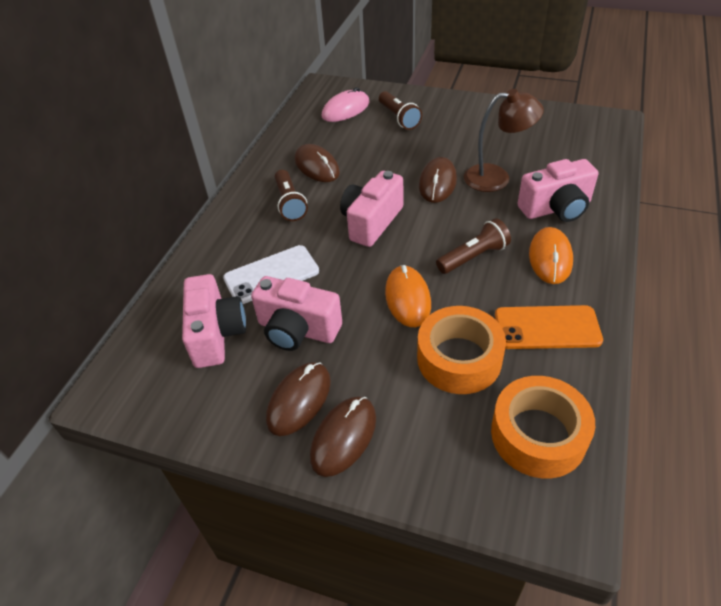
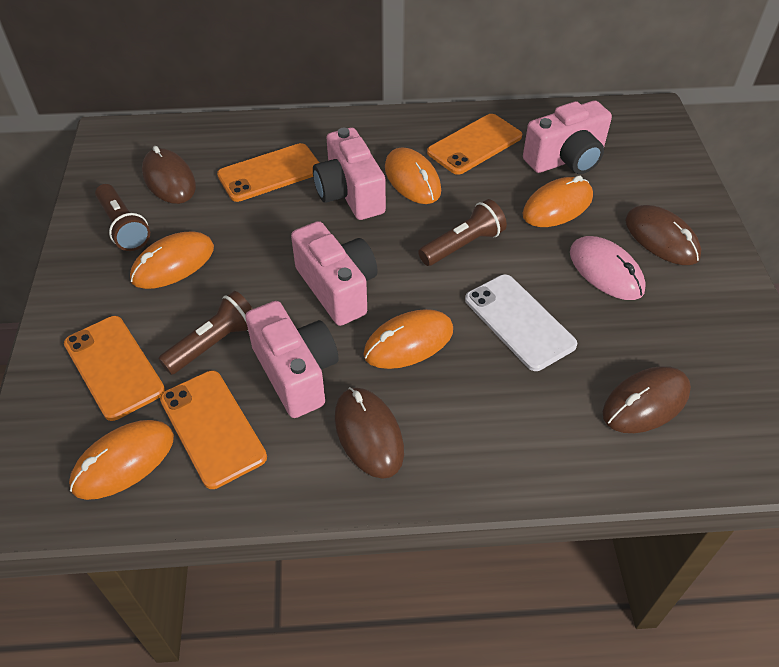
brown lamp: [464,89,544,192] = 1 -> none = 0
orange mouse: [385,265,431,327] [529,227,573,284] = 2 -> [69,420,174,500] [130,232,214,289] [363,309,453,369] [385,148,441,204] [523,175,593,227] = 5
orange phone: [495,305,603,349] = 1 -> [64,316,165,421] [160,371,267,489] [217,143,319,202] [427,114,522,175] = 4
orange tape: [417,306,506,394] [491,376,595,478] = 2 -> none = 0

